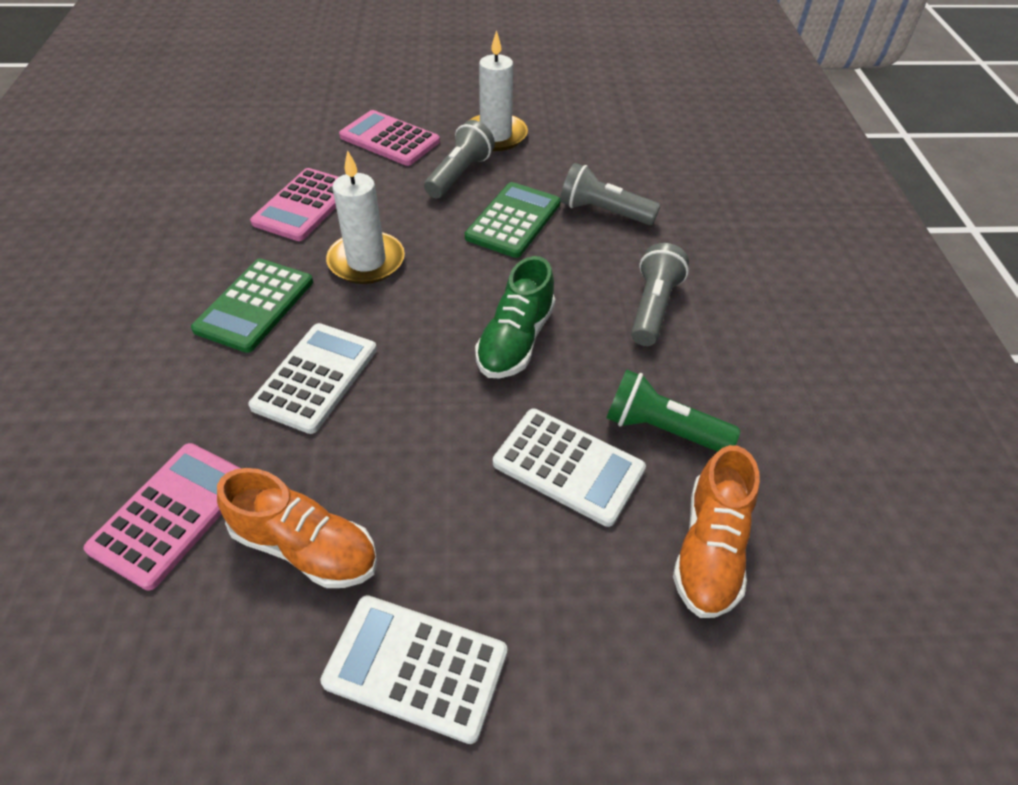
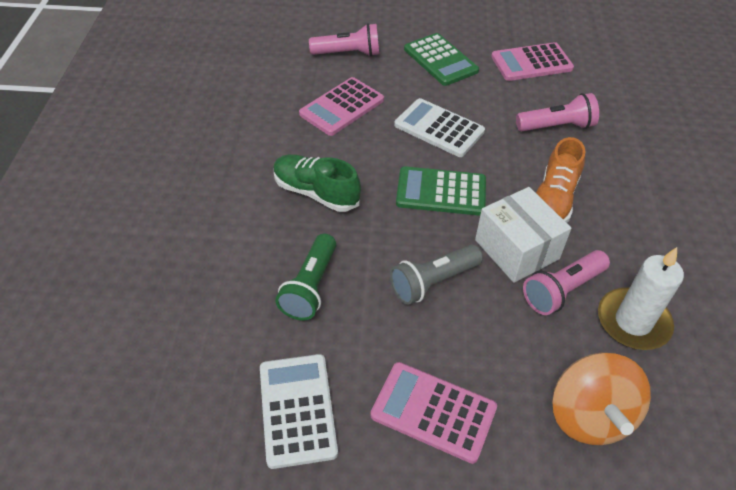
grey flashlight: [424,120,495,198] [560,163,660,225] [631,243,689,346] = 3 -> [390,244,483,305] = 1
orange shoe: [217,468,377,588] [673,445,760,618] = 2 -> [536,137,585,223] = 1
orange spinning top: none = 0 -> [552,353,651,445] = 1
pink flashlight: none = 0 -> [309,23,379,56] [516,93,599,131] [523,250,610,315] = 3
white box: none = 0 -> [475,187,572,283] = 1
white calculator: [248,323,377,434] [320,595,507,744] [493,409,646,527] = 3 -> [260,354,338,469] [394,98,485,157] = 2
white candle: [326,150,405,284] [470,30,528,151] = 2 -> [598,247,684,350] = 1

